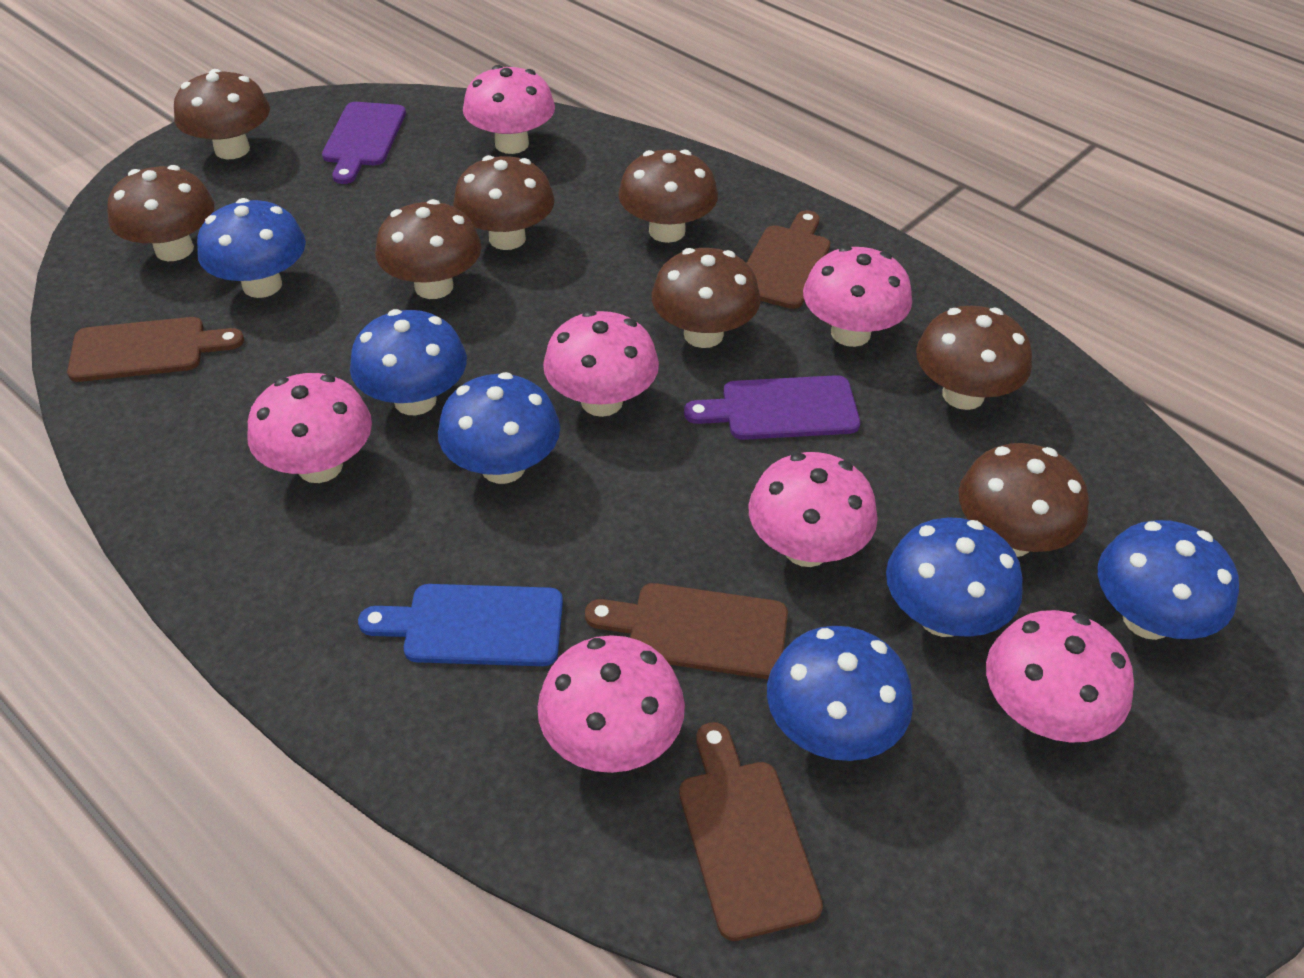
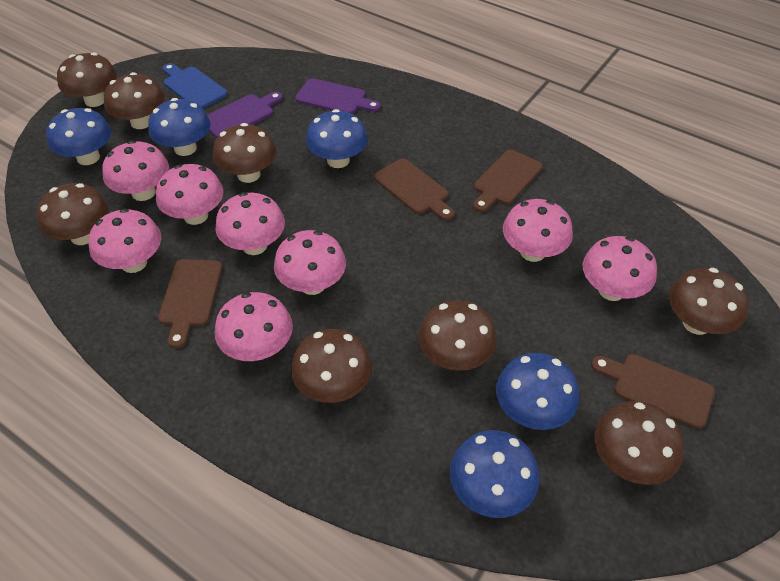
blue mushroom: [197,198,306,298] [350,309,467,415] [438,372,560,484] [767,626,913,761] [886,517,1023,637] [1098,520,1239,640] = 6 -> [46,108,111,165] [148,98,210,156] [306,109,368,168] [450,430,540,518] [496,353,579,430] = 5
pink mushroom: [247,373,372,483] [463,65,555,154] [537,635,685,773] [543,310,659,417] [748,452,878,567] [803,246,912,347] [986,610,1134,743] = 7 -> [88,209,161,273] [102,140,169,201] [156,164,224,225] [215,192,285,255] [215,292,293,361] [274,230,346,295] [503,199,573,262] [582,236,657,301] = 8

